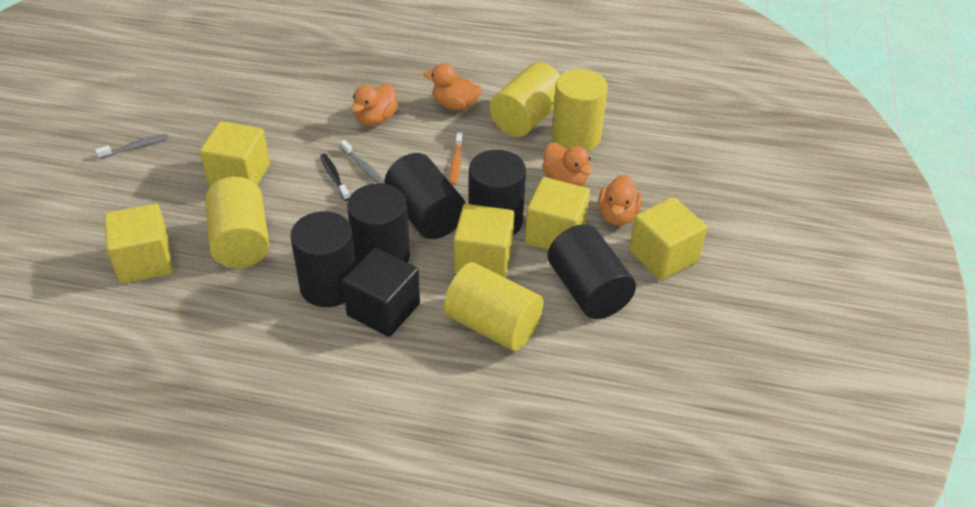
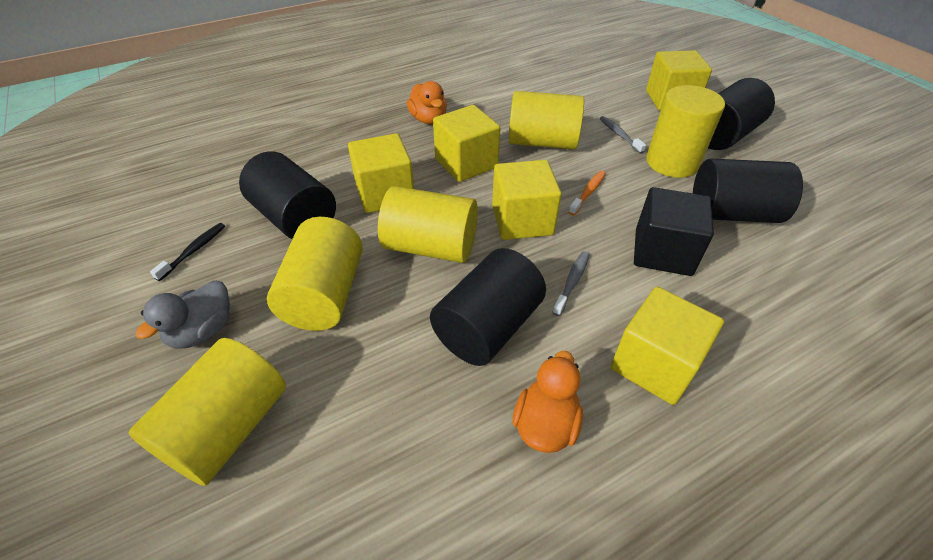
black cylinder: [290,211,356,307] [347,183,410,265] [385,153,466,239] [469,150,526,236] [548,224,636,319] = 5 -> [239,152,336,239] [430,248,546,366] [693,159,803,223] [708,78,775,150] = 4
grey duck: none = 0 -> [136,280,230,349] = 1
orange duck: [351,84,398,126] [423,63,482,110] [542,143,593,186] [598,175,642,226] = 4 -> [407,81,447,124] [512,351,583,453] = 2
yellow cylinder: [205,177,269,268] [444,262,544,351] [490,62,560,137] [552,69,608,152] = 4 -> [128,338,286,486] [267,217,363,331] [378,186,478,263] [509,91,584,150] [646,85,725,178] = 5

